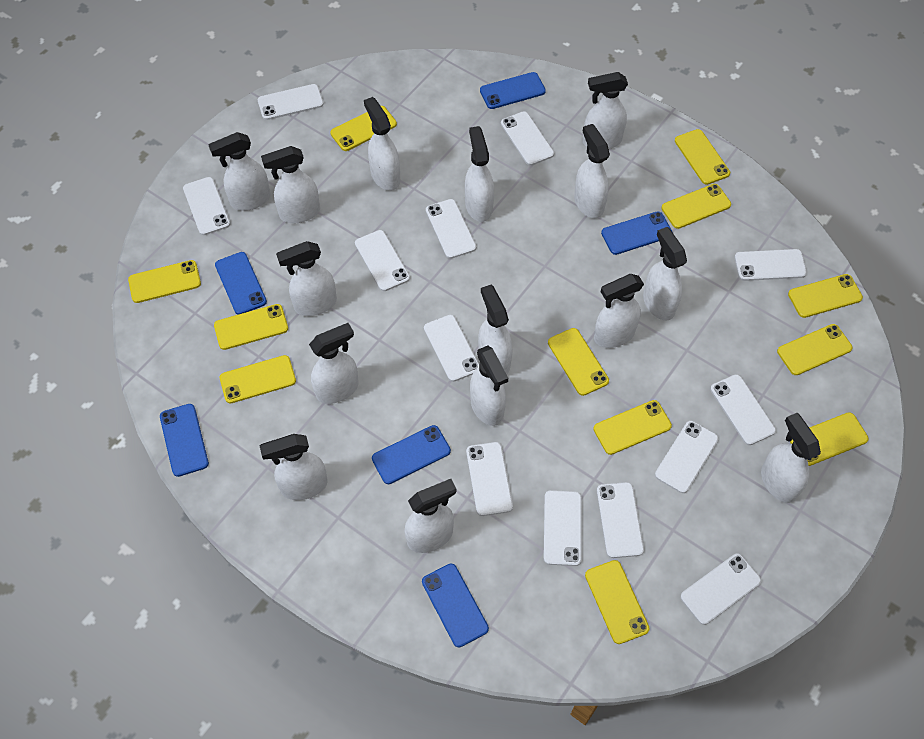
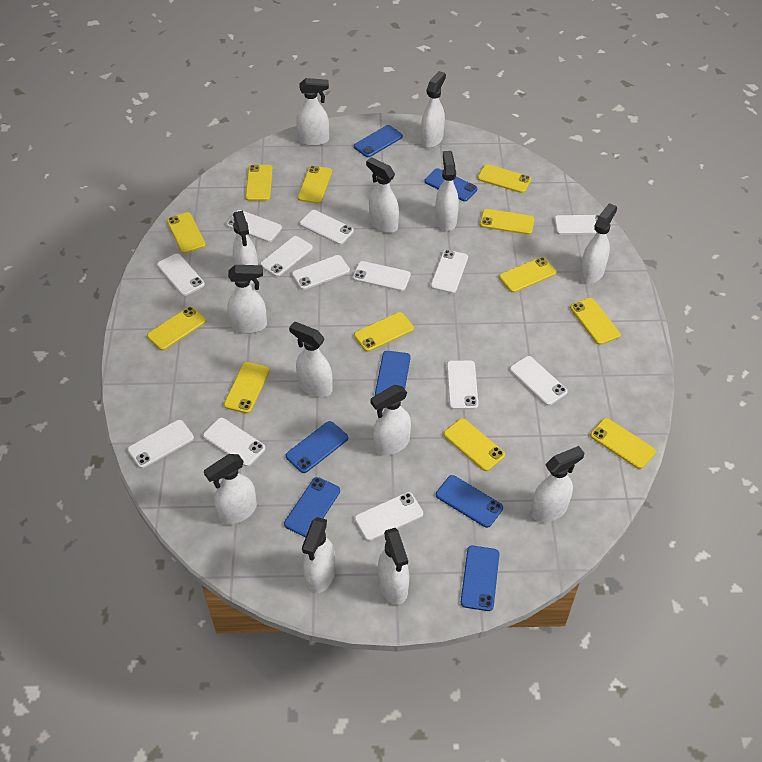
blue phone: [160,404,209,477] [215,252,267,315] [372,425,451,484] [422,563,489,647] [480,72,546,109] [601,211,673,255] = 6 -> [284,477,340,537] [286,421,348,473] [354,125,403,157] [375,351,411,396] [425,168,478,201] [436,475,503,528] [461,546,499,611] = 7
white spray bottle: [208,132,271,211] [260,434,328,500] [261,146,320,223] [276,241,337,316] [309,323,359,404] [364,97,400,191] [405,479,456,553] [465,126,494,222] [470,346,508,426] [478,285,512,374] [574,124,610,218] [583,72,628,149] [594,274,644,348] [643,227,687,320] [761,413,821,503] = 15 -> [204,454,257,525] [227,265,267,334] [233,211,258,284] [289,322,333,397] [296,78,329,146] [302,517,335,594] [366,157,399,233] [370,385,411,455] [378,528,409,605] [421,71,446,148] [435,151,459,231] [531,446,585,522] [580,203,617,284] = 13

